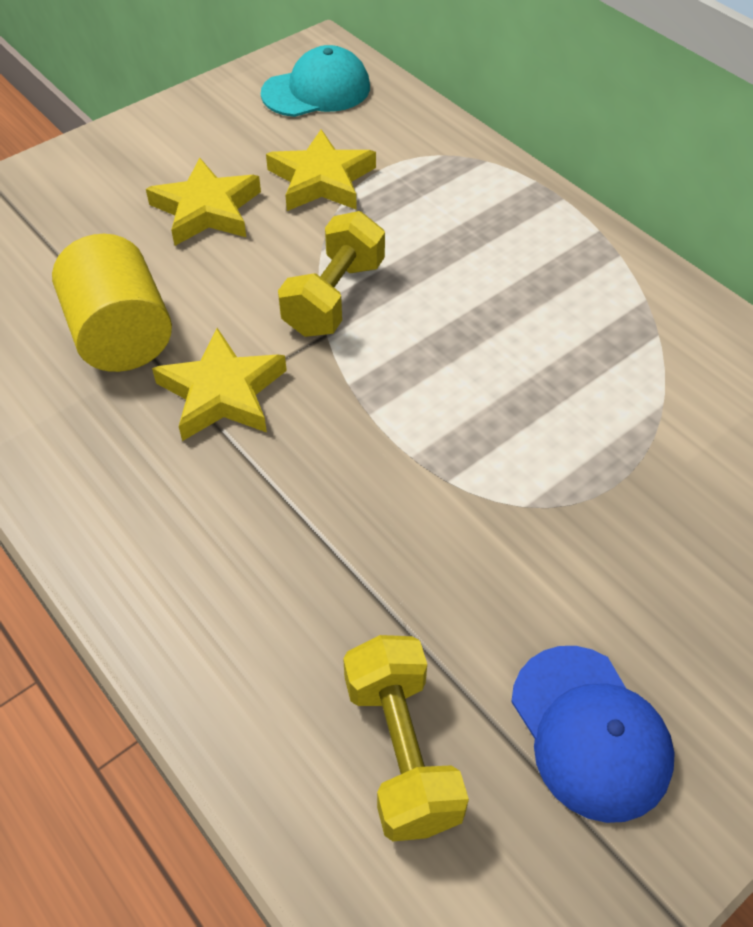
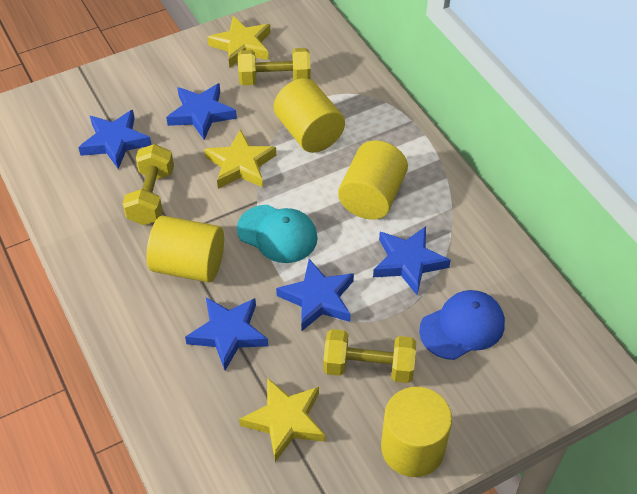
blue star: none = 0 -> [78,110,152,169] [166,83,237,140] [185,297,268,370] [276,259,354,331] [373,226,451,295] = 5
yellow cylinder: [52,234,172,372] = 1 -> [147,216,224,283] [274,78,345,153] [338,140,408,220] [381,387,452,477] = 4
yellow dumbbell: [278,211,385,337] [343,635,469,841] = 2 -> [123,144,174,225] [238,48,311,86] [323,329,416,383] = 3

